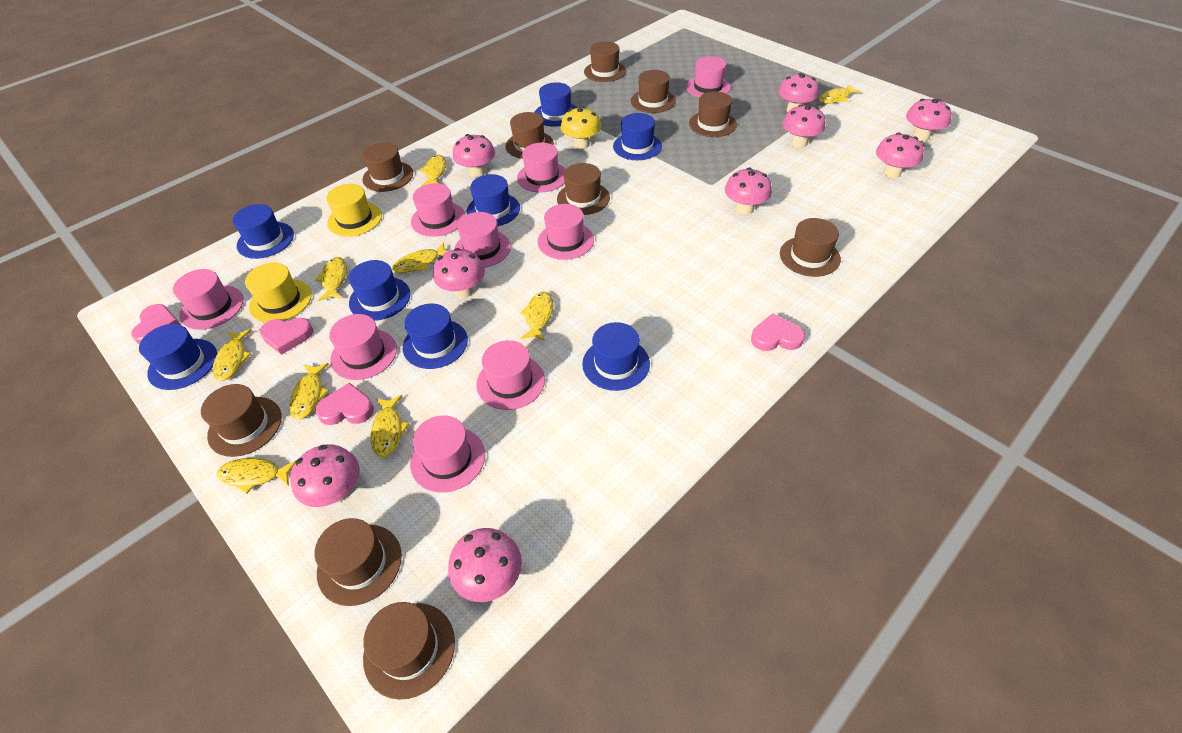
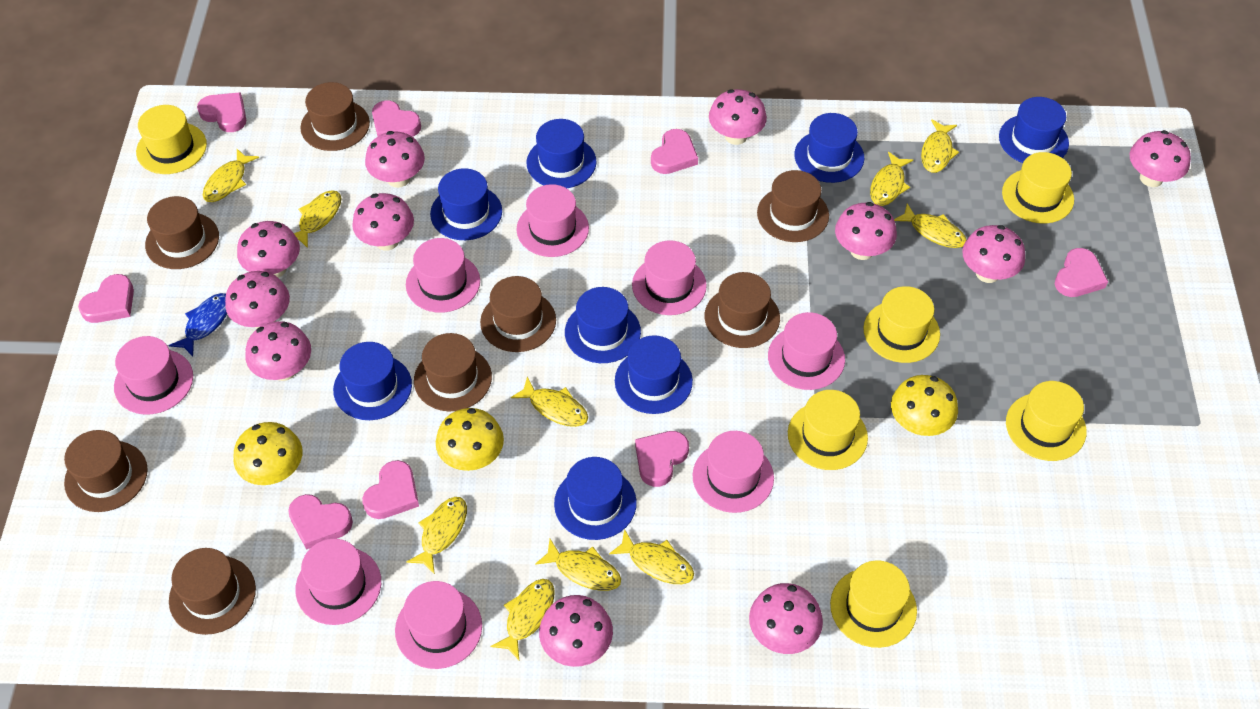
blue fish: none = 0 -> [169,293,227,357] = 1
brown hat: [201,384,282,457] [315,518,402,606] [362,143,413,192] [363,602,455,700] [506,112,554,159] [557,163,610,215] [584,42,626,82] [631,70,676,113] [689,91,737,137] [780,218,841,277] = 10 -> [64,430,148,512] [145,196,219,269] [169,548,256,635] [300,82,370,151] [414,333,492,411] [480,276,556,352] [705,272,780,348] [757,170,829,242] = 8
pink hat: [173,269,244,330] [329,314,397,380] [410,415,485,493] [411,183,465,237] [454,212,511,268] [476,340,545,410] [517,143,566,192] [537,204,594,260] [686,56,731,98] = 9 -> [114,336,193,415] [295,539,381,625] [395,581,482,669] [406,238,480,313] [516,184,589,257] [632,240,707,315] [692,431,774,513] [768,312,845,390] = 8
pink heart: [131,304,181,344] [260,318,313,355] [315,383,374,425] [751,313,805,351] = 4 -> [78,274,134,323] [197,92,246,132] [288,494,353,550] [362,460,419,519] [372,101,421,137] [635,431,689,487] [651,129,698,174] [1055,248,1108,297] = 8
pink mushroom: [290,444,360,507] [433,248,485,298] [448,528,522,602] [453,134,495,177] [725,167,772,215] [778,73,819,112] [782,104,825,148] [876,132,924,178] [906,99,952,141] = 9 -> [225,271,290,328] [237,221,300,278] [245,321,311,381] [352,193,414,251] [365,131,425,188] [539,595,613,667] [709,89,767,145] [749,583,823,654] [835,202,897,260] [962,225,1025,283] [1130,130,1191,187] = 11
yellow fish: [213,329,252,381] [216,458,296,494] [289,363,329,420] [315,257,347,301] [370,395,409,457] [392,242,447,273] [419,155,446,186] [520,291,554,341] [819,84,861,104] = 9 -> [203,149,259,202] [294,190,341,248] [406,497,467,574] [490,579,555,660] [511,376,588,427] [535,539,621,591] [609,529,694,584] [870,152,913,206] [894,203,966,248] [921,119,959,173] = 10
yellow hat: [245,263,312,323] [326,184,382,237] = 2 -> [136,105,207,174] [788,390,868,470] [830,560,917,648] [863,286,940,363] [1002,152,1074,223] [1006,381,1087,461] = 6
yellow mushroom: [560,106,601,149] = 1 -> [233,422,303,485] [436,408,504,471] [891,375,958,436] = 3

